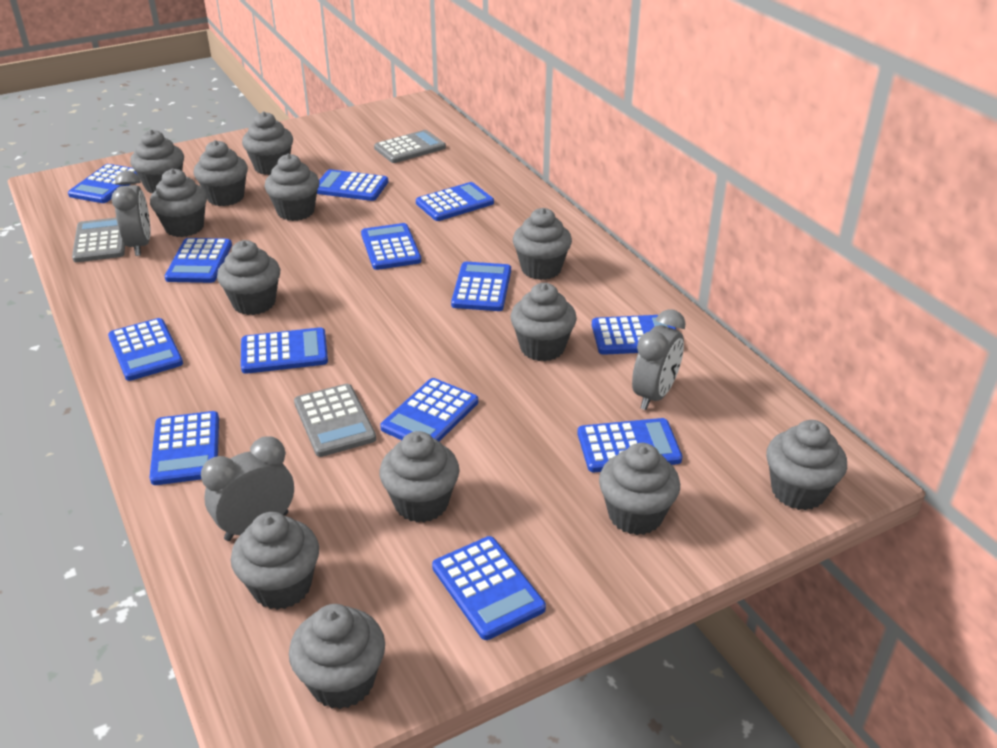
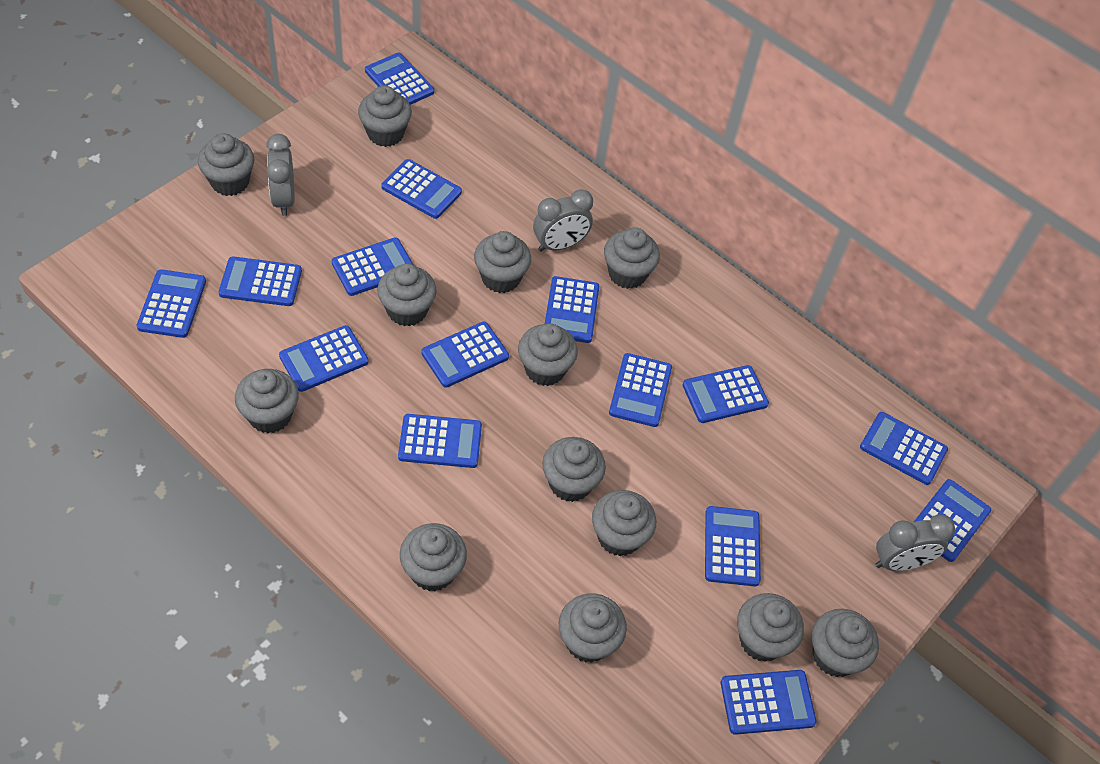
blue calculator: [68,164,137,203] [108,318,183,381] [149,411,219,485] [165,238,232,283] [241,327,328,374] [317,169,388,201] [361,223,421,270] [380,378,478,442] [416,182,494,221] [432,536,546,640] [451,262,511,311] [577,418,682,472] [592,315,676,355] = 13 -> [137,269,206,338] [219,256,302,306] [279,325,369,392] [332,237,414,296] [365,53,434,105] [381,159,462,219] [398,414,482,468] [421,322,509,388] [545,276,599,343] [609,353,672,427] [683,365,769,423] [705,506,761,586] [720,670,817,735] [860,412,948,485] [914,479,991,562] = 15
grey calculator: [72,218,125,262] [294,384,376,457] [374,130,446,163] = 3 -> none = 0

